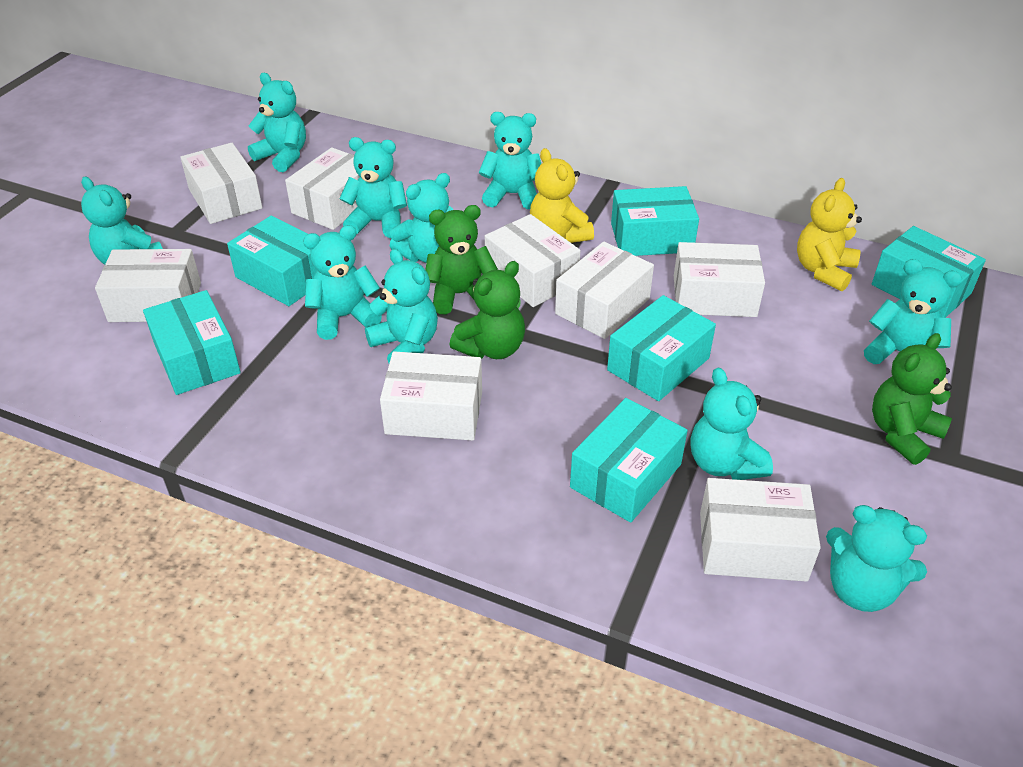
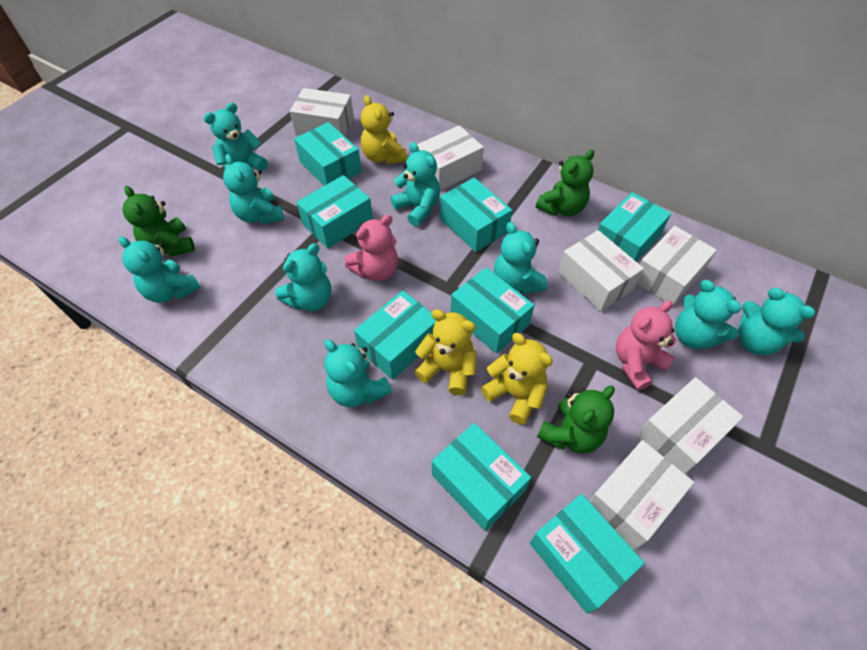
pink teddy bear: none = 0 -> [345,215,398,281] [616,301,676,390] = 2
turquoise box: [143,290,241,395] [227,215,317,306] [570,398,688,523] [607,295,716,401] [611,186,699,256] [872,226,986,318] = 6 -> [294,122,362,186] [296,175,373,248] [354,290,436,380] [432,423,531,531] [440,178,512,252] [451,267,534,354] [530,494,644,614] [598,192,671,262] = 8
turquoise teddy bear: [81,177,163,264] [248,73,306,172] [303,225,382,340] [339,137,407,238] [365,249,438,363] [390,173,453,263] [479,112,541,209] [691,367,773,480] [826,505,927,612] [864,259,962,364] = 10 -> [119,236,201,303] [203,102,268,171] [223,154,284,224] [275,243,331,311] [324,339,392,407] [390,142,440,226] [494,222,547,294] [675,280,741,349] [738,288,815,355] = 9
white box: [95,249,201,322] [180,143,263,224] [285,147,360,230] [380,351,482,440] [485,214,581,307] [555,242,654,339] [674,242,765,317] [700,478,821,582] = 8 -> [290,88,354,136] [417,125,484,191] [558,230,644,312] [589,440,694,550] [637,226,717,306] [637,377,743,474] = 6
yellow teddy bear: [530,148,594,243] [797,178,862,292] = 2 -> [361,95,407,165] [414,309,476,396] [481,333,553,425] = 3

